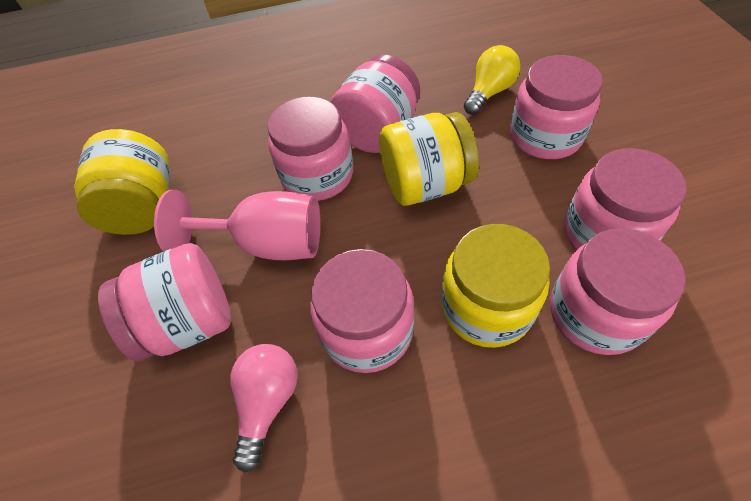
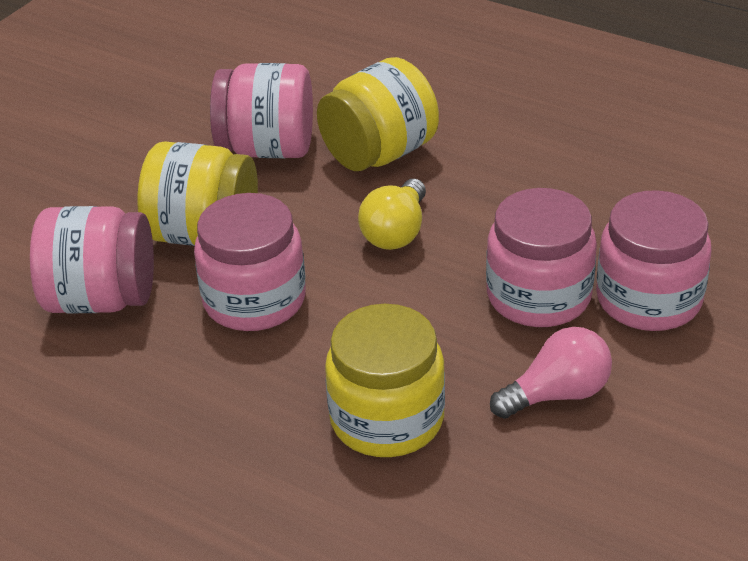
pink goblet: [154,190,321,260] = 1 -> none = 0
pink jar: [98,243,231,361] [267,96,353,201] [310,249,414,373] [331,54,420,153] [510,55,603,159] [550,228,686,355] [564,148,686,250] = 7 -> [30,206,154,313] [194,193,306,331] [210,63,313,158] [486,188,597,327] [596,190,711,331] = 5

